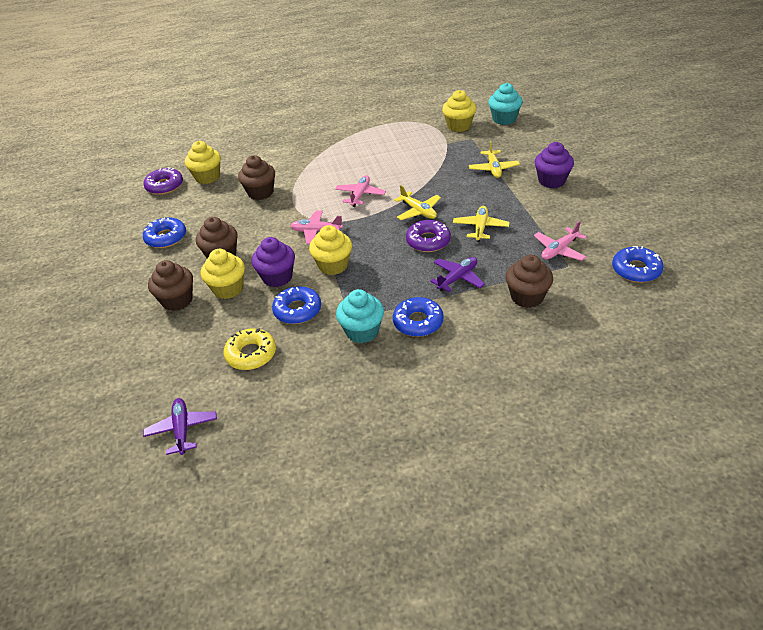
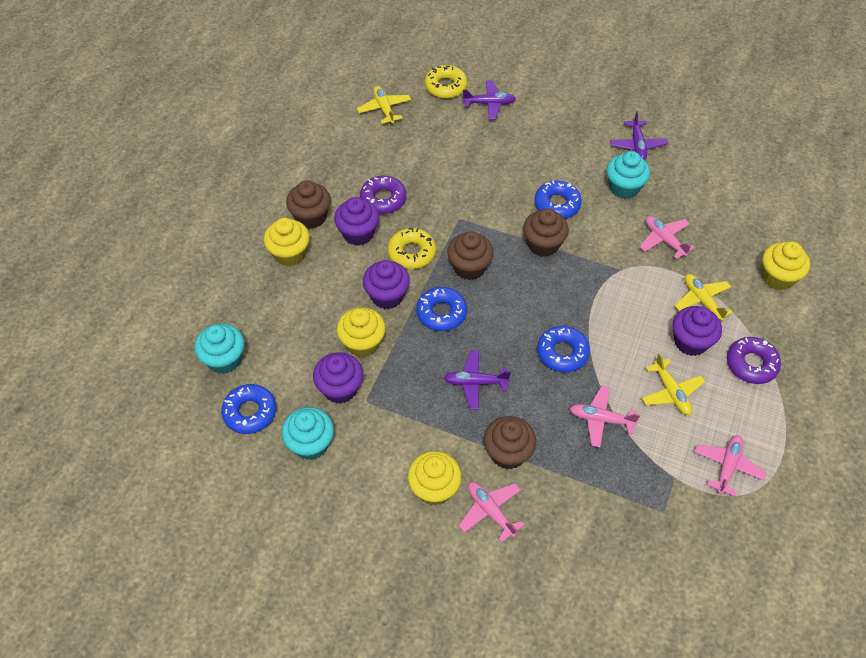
pink plane: [290,210,343,244] [335,175,386,207] [534,221,587,261] = 3 -> [458,482,524,543] [570,385,640,447] [640,216,695,259] [694,435,766,496] = 4
purple cupcake: [251,237,295,287] [535,142,574,188] = 2 -> [313,352,363,404] [334,197,379,245] [363,260,410,309] [673,306,722,356] = 4
purple plane: [143,398,217,455] [430,257,485,292] = 2 -> [444,350,511,410] [462,80,516,120] [610,111,668,160] = 3
turquoise cupcake: [336,289,384,343] [488,83,523,125] = 2 -> [195,323,244,374] [281,407,334,460] [606,151,650,199] = 3
yellow donut: [224,328,276,370] = 1 -> [388,228,436,269] [425,65,467,98] = 2

